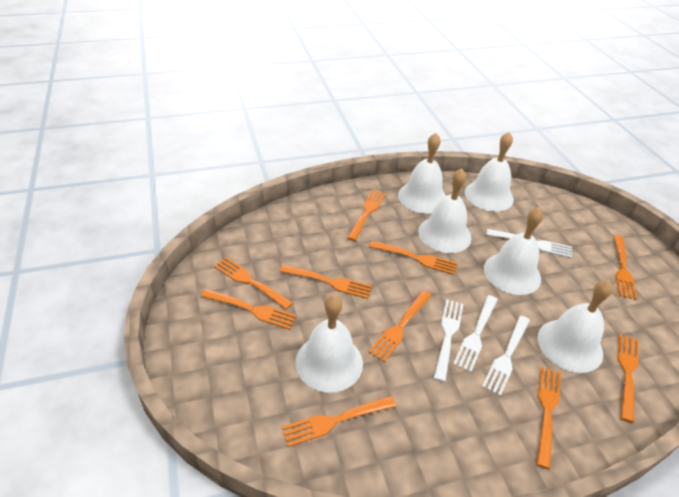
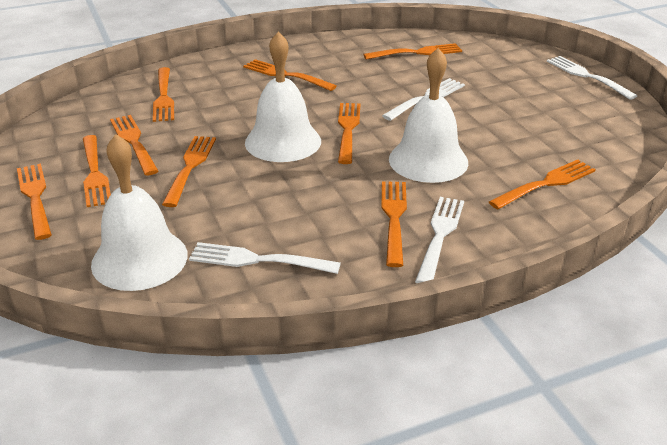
white bell: [295,295,363,393] [398,133,446,214] [418,168,471,253] [465,132,514,212] [484,207,543,295] [538,280,613,373] = 6 -> [91,134,188,291] [245,32,321,162] [389,48,468,183] = 3

